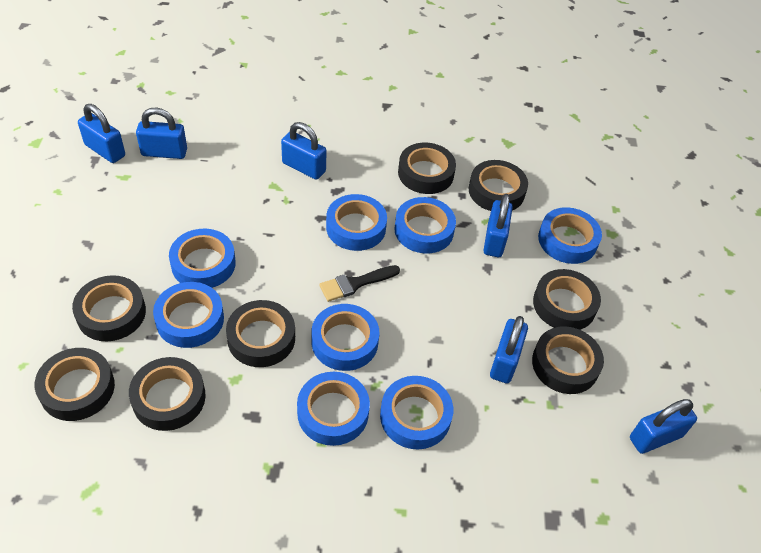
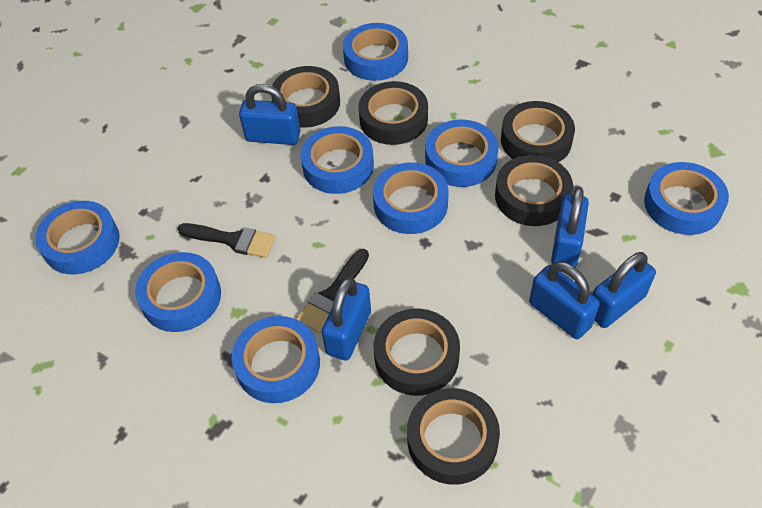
black brush: [319,265,400,302] = 1 -> [177,223,275,258] [296,249,369,333] = 2
black tape: [34,348,115,421] [72,275,146,341] [129,357,206,431] [226,300,295,367] [398,143,456,194] [469,160,528,211] [532,326,604,394] [533,269,601,330] = 8 -> [271,66,340,127] [358,81,428,145] [374,308,460,396] [407,388,500,485] [495,155,573,226] [501,101,575,162] = 6
blue padlock: [78,104,125,163] [136,107,187,159] [281,122,327,180] [484,194,513,257] [490,316,528,384] [630,399,697,454] = 6 -> [239,84,300,145] [322,277,371,361] [529,261,600,339] [551,187,589,267] [592,252,656,328] = 5

